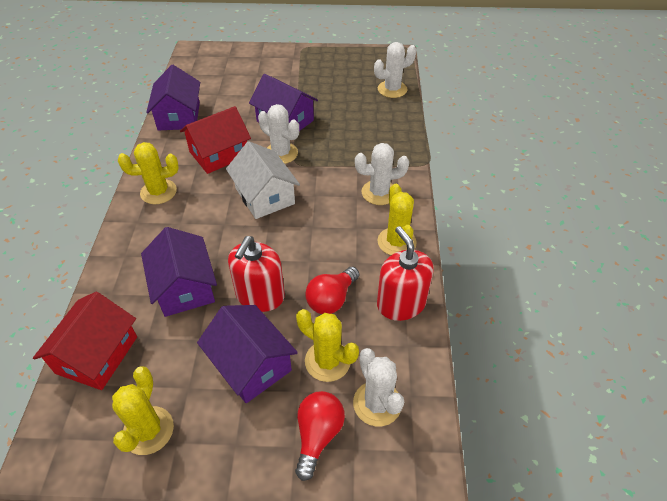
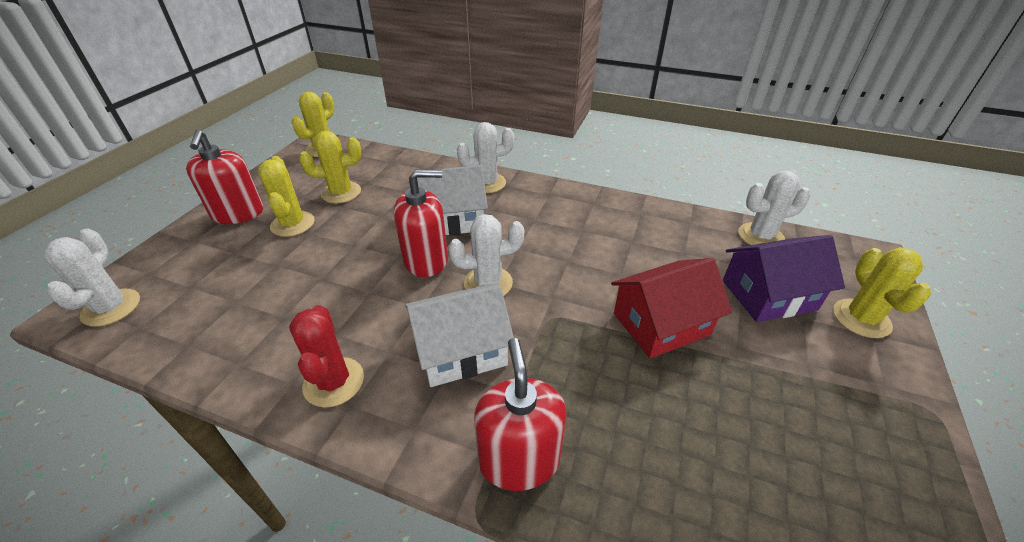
purple house: [141,227,217,317] [146,65,200,130] [197,305,298,403] [249,74,318,131] = 4 -> [723,235,845,322] = 1
red cactus: none = 0 -> [289,305,364,407] = 1
red house: [33,292,137,390] [180,106,251,174] = 2 -> [611,258,732,359] = 1
red light bulb: [295,391,345,481] [305,267,359,314] = 2 -> none = 0
red soap dispenser: [228,236,285,312] [377,226,434,321] = 2 -> [186,130,263,224] [394,169,448,277] [474,338,567,491] = 3
white house: [226,141,300,219] = 1 -> [405,284,514,387] [412,165,488,235] = 2

